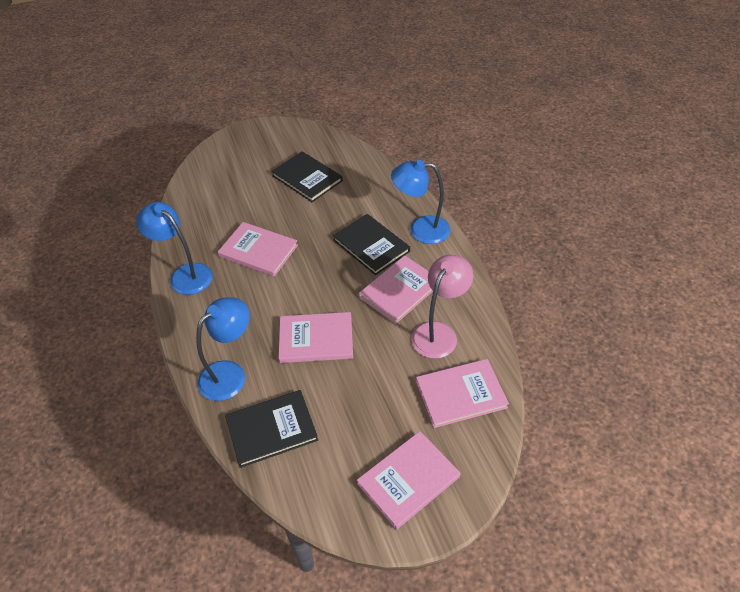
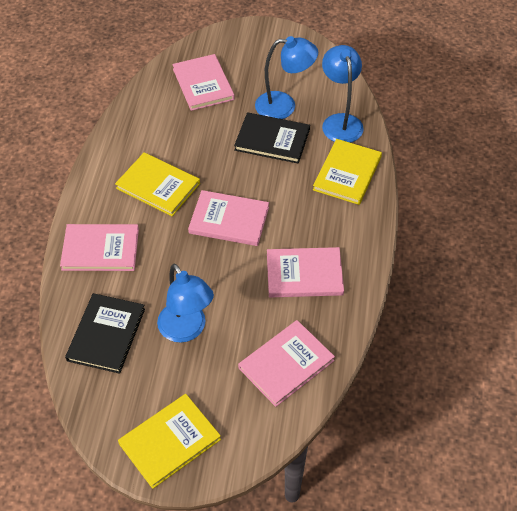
black book: [225,390,318,468] [271,151,343,202] [333,214,410,275] = 3 -> [65,293,145,374] [234,112,310,164] = 2
pink lamp: [411,255,473,359] = 1 -> none = 0
yellow book: none = 0 -> [115,152,200,216] [118,394,221,489] [313,139,382,205] = 3

